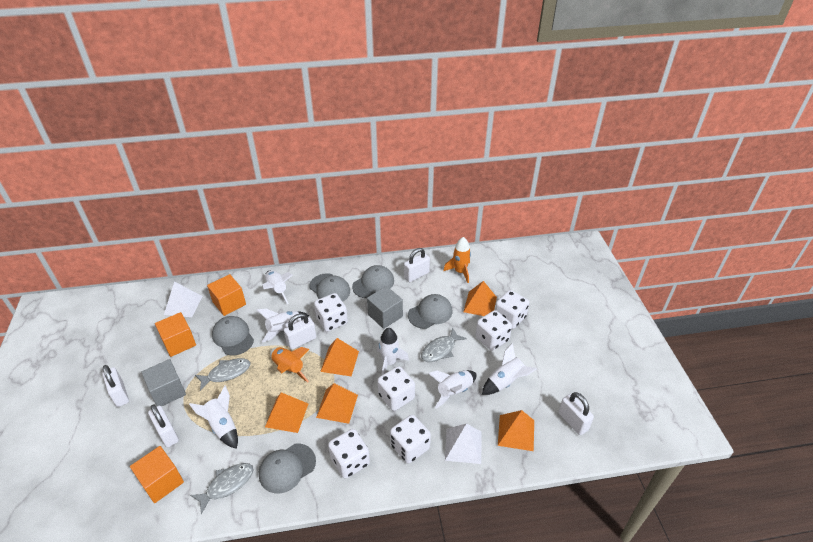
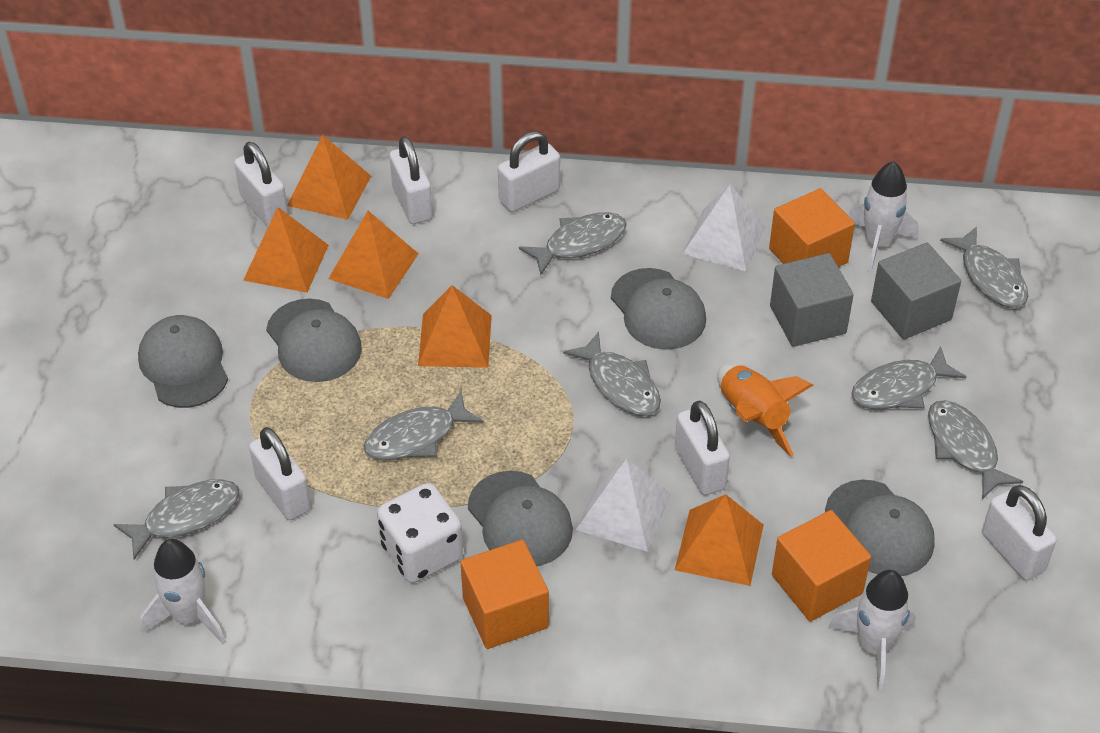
grey fish: [190,463,254,514] [195,358,250,391] [421,327,467,362] = 3 -> [114,479,240,560] [363,391,484,460] [519,212,627,275] [563,331,661,416] [851,346,966,409] [928,400,1023,499] [940,226,1028,308] = 7
orange rocket: [270,347,309,382] [443,237,471,283] = 2 -> [717,364,813,457] = 1
white dice: [314,293,348,332] [328,429,370,478] [377,366,415,411] [390,415,431,464] [476,310,512,351] [495,290,529,329] = 6 -> [377,483,463,583] = 1
white padlock: [102,365,129,407] [148,404,179,447] [284,313,316,350] [404,248,430,282] [558,392,594,435] = 5 -> [234,142,289,227] [249,427,311,520] [389,136,433,224] [498,131,560,212] [675,400,730,495] [982,485,1057,581] = 6
white rocket: [189,385,238,449] [257,309,309,343] [262,270,293,304] [377,328,409,375] [428,370,476,408] [482,343,537,395] = 6 -> [140,539,225,644] [828,570,915,690] [849,161,918,273] = 3

